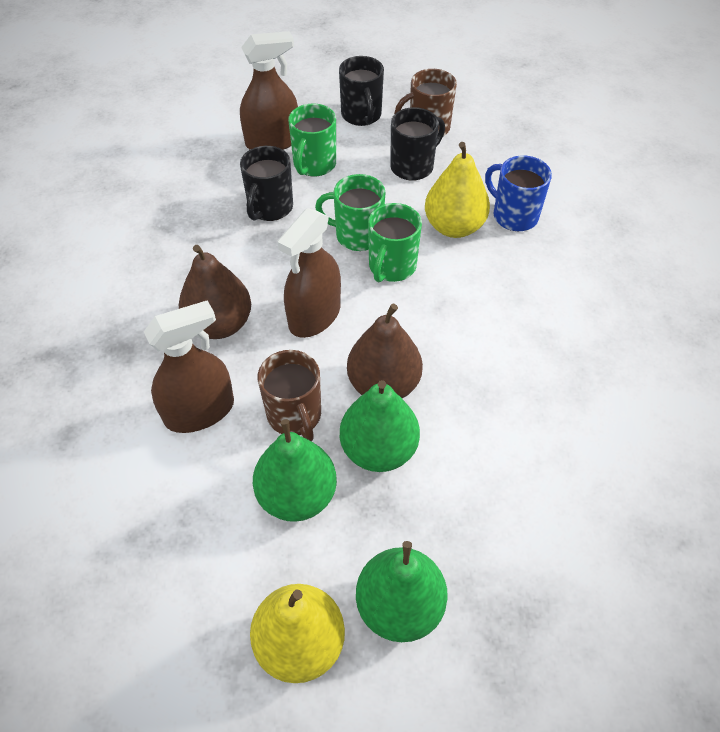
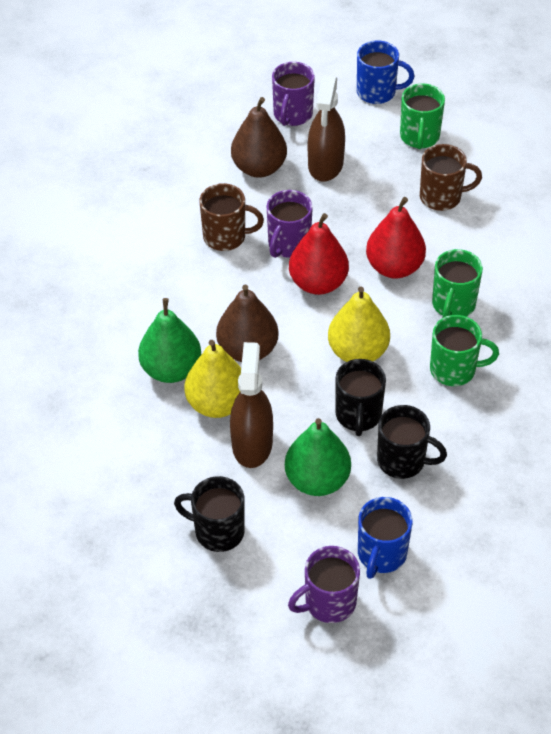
blue mug: [485,155,552,231] = 1 -> [357,40,414,104] [358,497,413,579] = 2
brown spray bottle: [144,300,234,433] [240,31,298,150] [278,208,341,338] = 3 -> [230,342,273,468] [308,76,345,181] = 2
green pear: [253,419,337,522] [340,380,420,472] [356,541,448,642] = 3 -> [138,298,201,383] [285,418,351,496] = 2
purple mug: none = 0 -> [267,190,313,258] [272,62,315,126] [288,546,360,623] = 3
red pear: none = 0 -> [289,213,349,295] [366,197,426,279] = 2

